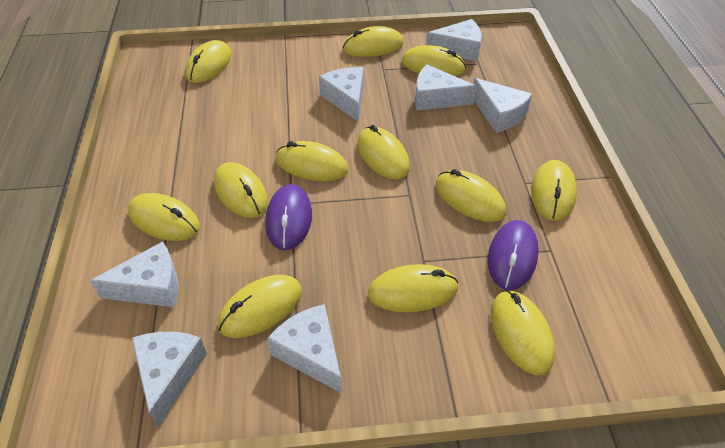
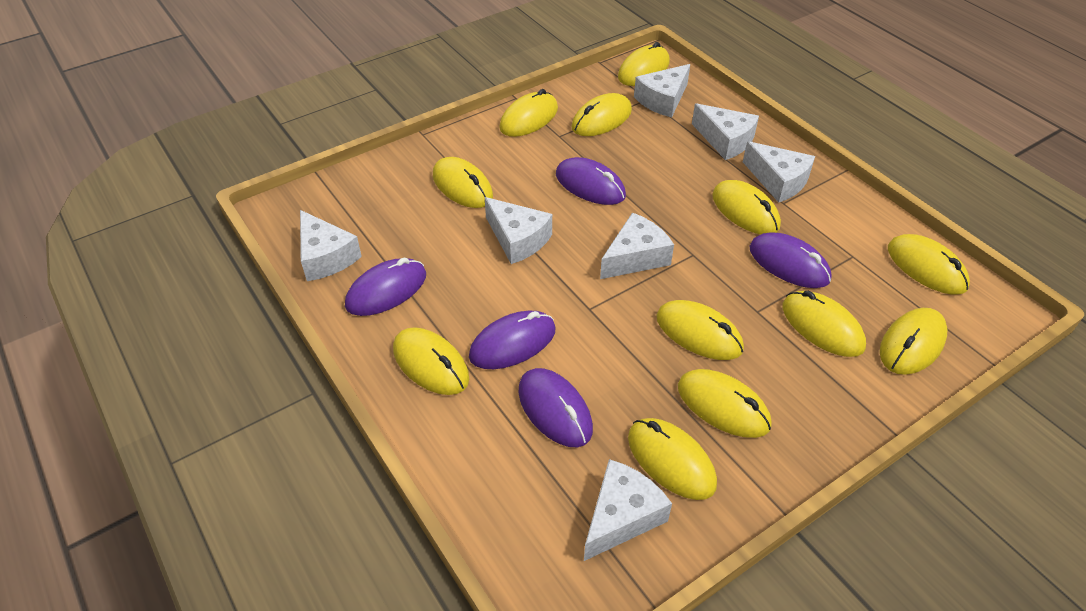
purple mouse: [265,184,312,250] [488,220,539,290] = 2 -> [345,257,426,316] [469,311,556,369] [518,368,593,447] [556,157,626,205] [750,233,832,288] = 5

